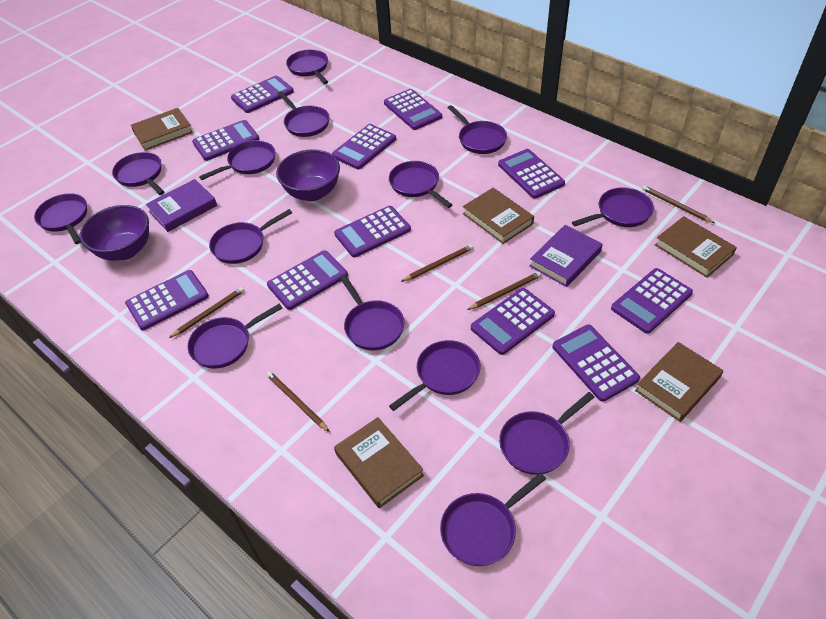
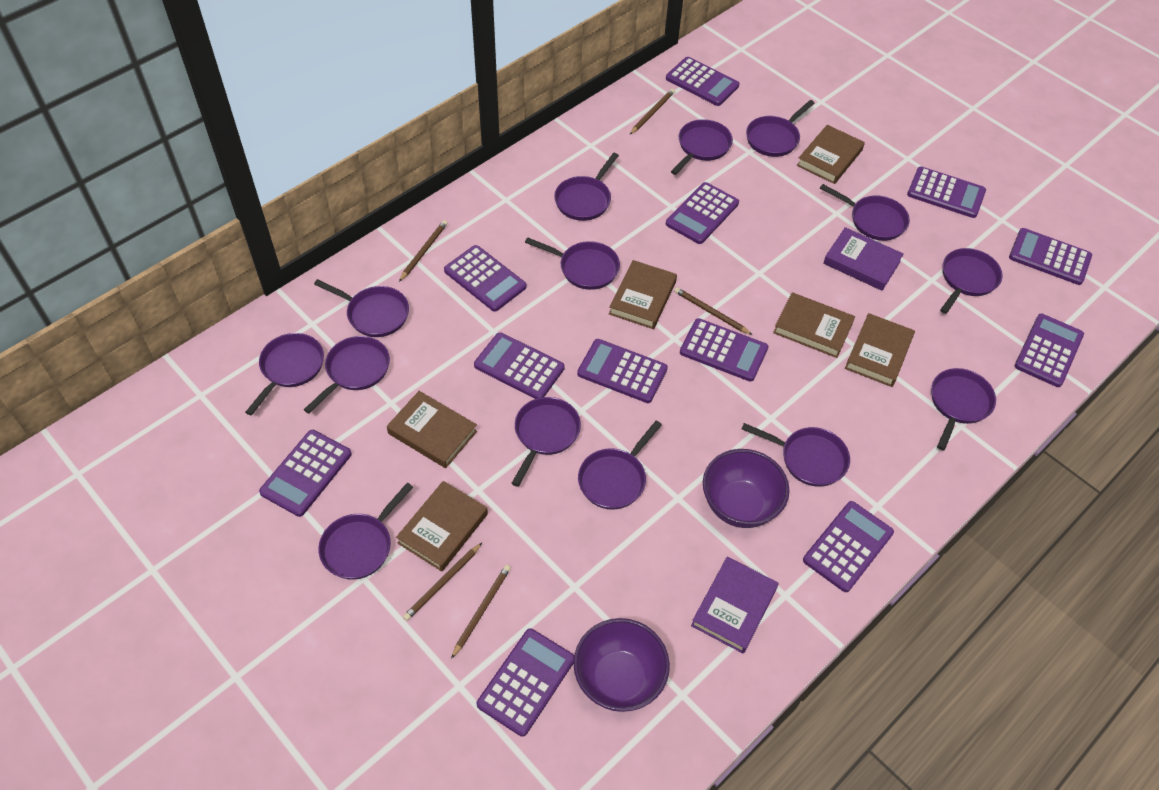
brown book: [131,108,193,151] [334,417,424,508] [463,188,534,244] [635,342,723,422] [655,216,737,278] = 5 -> [387,391,477,468] [396,481,488,572] [609,260,677,329] [773,292,855,358] [797,125,865,184] [845,313,915,387] = 6
purple calculator: [125,270,209,330] [192,120,259,161] [231,76,294,113] [267,250,348,310] [332,124,396,169] [334,206,411,257] [384,89,442,130] [471,288,555,355] [498,149,565,199] [552,325,640,402] [611,268,693,334] = 11 -> [259,430,352,517] [444,245,527,311] [474,332,565,399] [477,628,574,737] [577,339,668,403] [666,57,740,106] [666,182,739,244] [680,318,768,382] [803,501,894,592] [907,166,986,218] [1009,228,1092,285] [1015,314,1084,387] = 12

